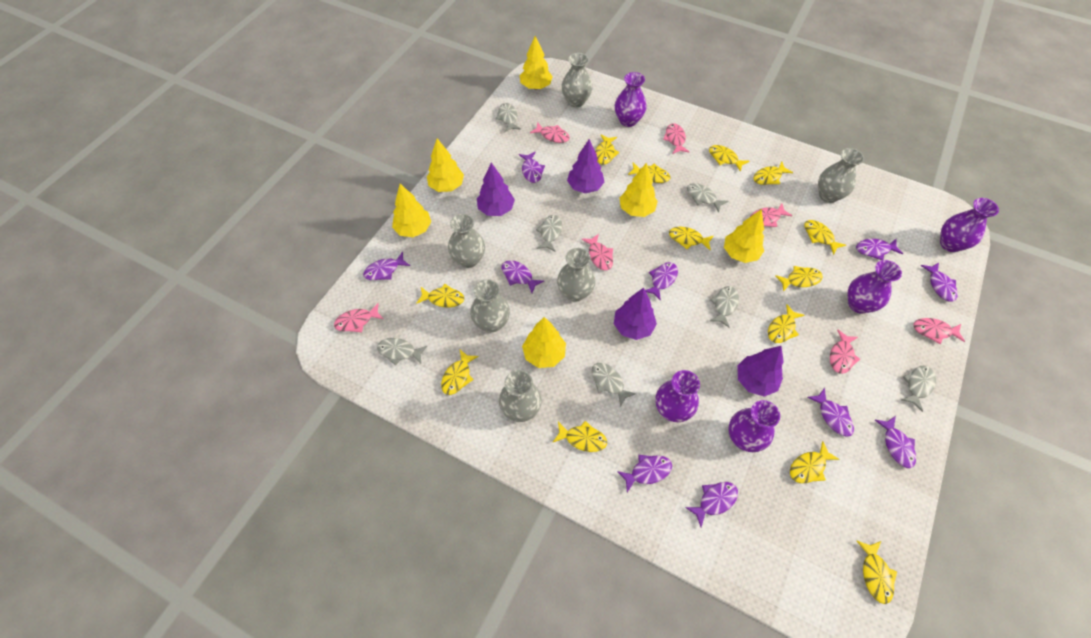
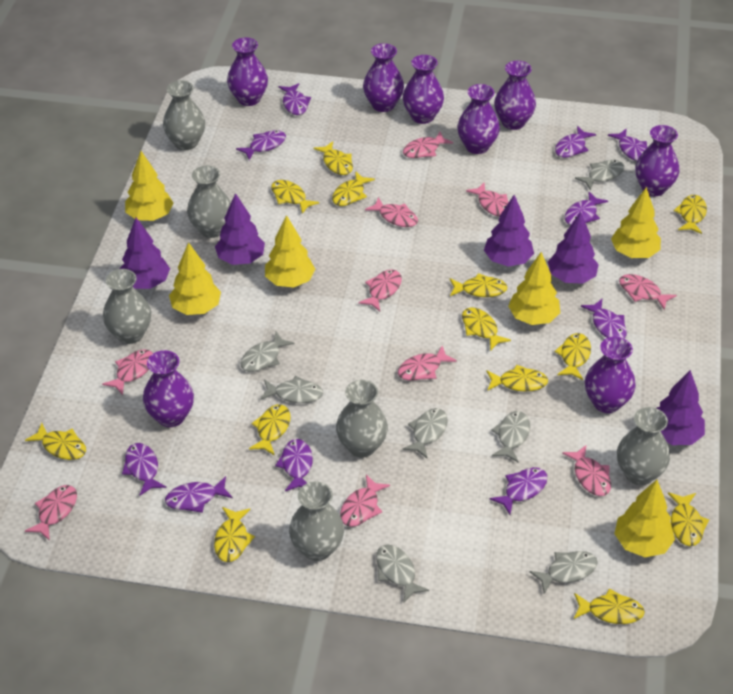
pink fish: [334,303,384,332] [530,122,570,143] [582,234,613,270] [663,123,689,154] [750,203,792,227] [830,330,860,374] [913,318,965,344] = 7 -> [25,485,77,541] [102,349,153,395] [340,475,390,527] [358,269,402,311] [365,197,418,227] [398,346,457,380] [403,132,453,158] [466,182,509,217] [562,445,611,496] [619,274,677,310] = 10
purple tree: [477,163,515,216] [567,139,604,193] [614,288,657,340] [738,346,784,397] = 4 -> [119,218,170,289] [215,193,265,265] [484,195,534,267] [548,212,599,284] [657,370,705,445] = 5
purple vase: [615,72,647,127] [655,370,700,422] [729,400,780,452] [848,260,902,314] [940,198,999,252] = 5 -> [143,350,194,427] [227,37,268,106] [363,43,404,112] [403,55,444,124] [457,84,500,154] [494,61,536,130] [585,337,636,413] [635,125,679,196] = 8

